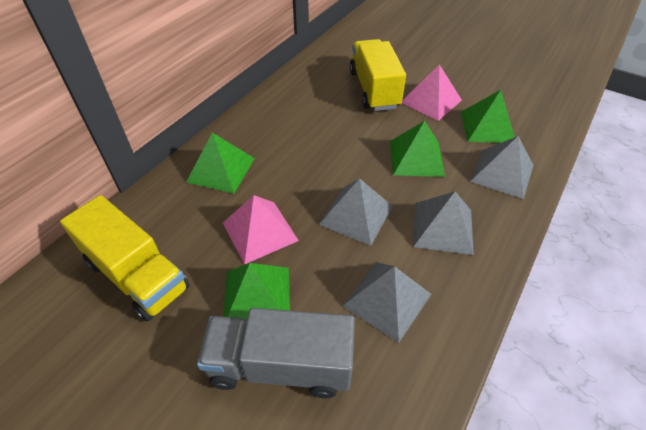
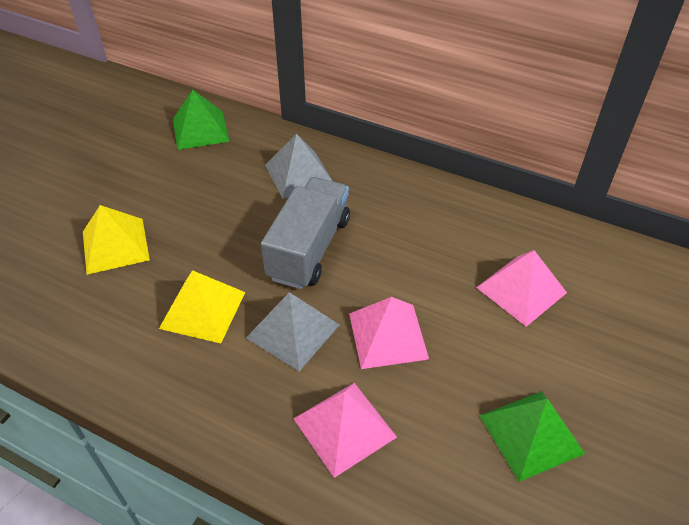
green pyramid: [186,133,255,194] [223,263,290,321] [390,121,445,177] [461,90,515,143] = 4 -> [173,90,230,150] [480,391,585,482] = 2
grey pyramid: [319,178,393,246] [343,262,431,343] [413,191,474,255] [470,136,534,199] = 4 -> [246,292,340,371] [265,134,332,199] = 2
pink pyramid: [223,195,299,264] [402,64,462,121] = 2 -> [294,383,397,478] [349,297,429,369] [476,250,567,327] = 3
yellow pyramid: none = 0 -> [83,205,150,275] [159,270,245,344] = 2
yellow truck: [60,195,190,321] [350,39,406,111] = 2 -> none = 0

